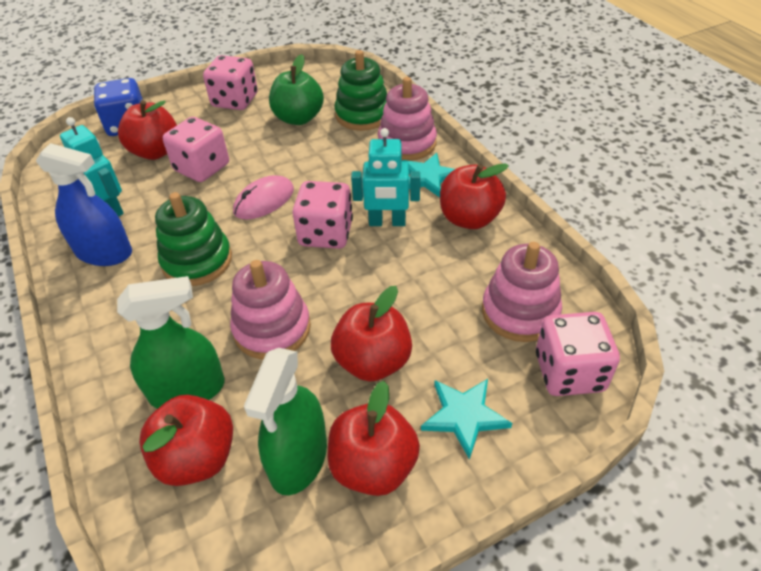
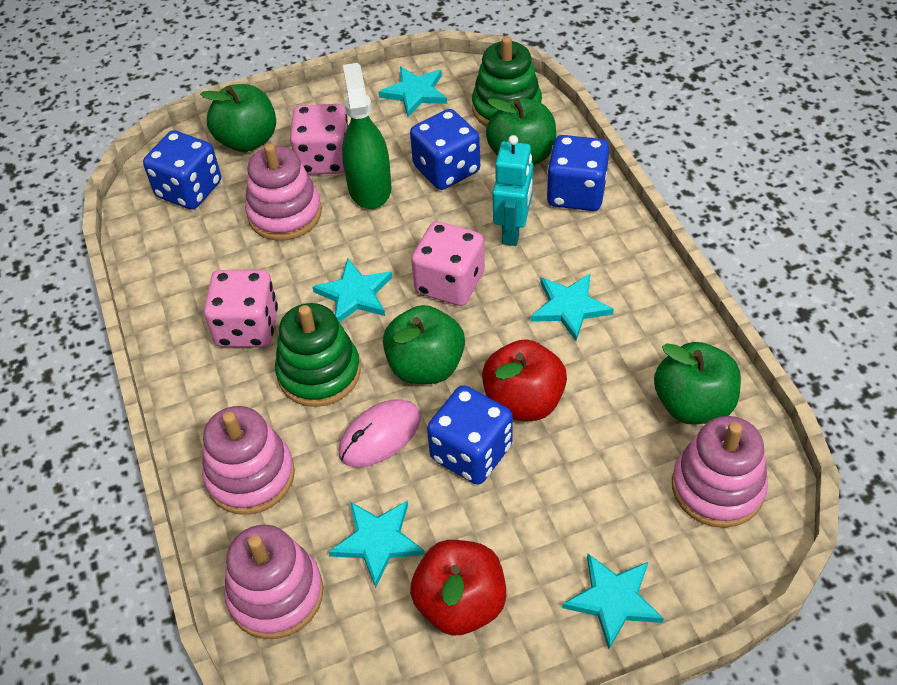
blue dice: [94,78,143,136] = 1 -> [143,130,221,210] [410,109,480,190] [427,385,513,485] [547,135,609,211] = 4
blue spray bottle: [36,143,132,266] = 1 -> none = 0
green apple: [269,54,324,125] = 1 -> [200,84,276,152] [383,305,465,384] [486,98,556,165] [654,342,741,424] = 4
green spray bottle: [117,276,225,409] [244,348,327,495] = 2 -> [342,63,391,209] = 1
pink dice: [163,117,229,182] [203,55,258,110] [292,181,353,249] [536,312,620,396] = 4 -> [204,270,278,347] [290,104,348,175] [411,221,485,306] = 3
pink stacking toy: [230,260,311,359] [378,77,437,161] [482,242,562,342] = 3 -> [202,406,295,515] [224,525,323,639] [245,143,322,241] [672,416,768,528] = 4
red apple: [118,100,177,160] [139,395,233,486] [327,381,420,496] [331,286,412,382] [440,164,509,229] = 5 -> [410,540,506,636] [482,339,567,421] = 2
turquoise robot: [60,117,124,217] [351,128,420,226] = 2 -> [493,135,533,246] = 1
turquoise star: [402,153,455,197] [421,379,512,460] = 2 -> [312,259,392,322] [329,501,425,588] [379,67,447,117] [531,273,614,341] [562,554,664,649] = 5

